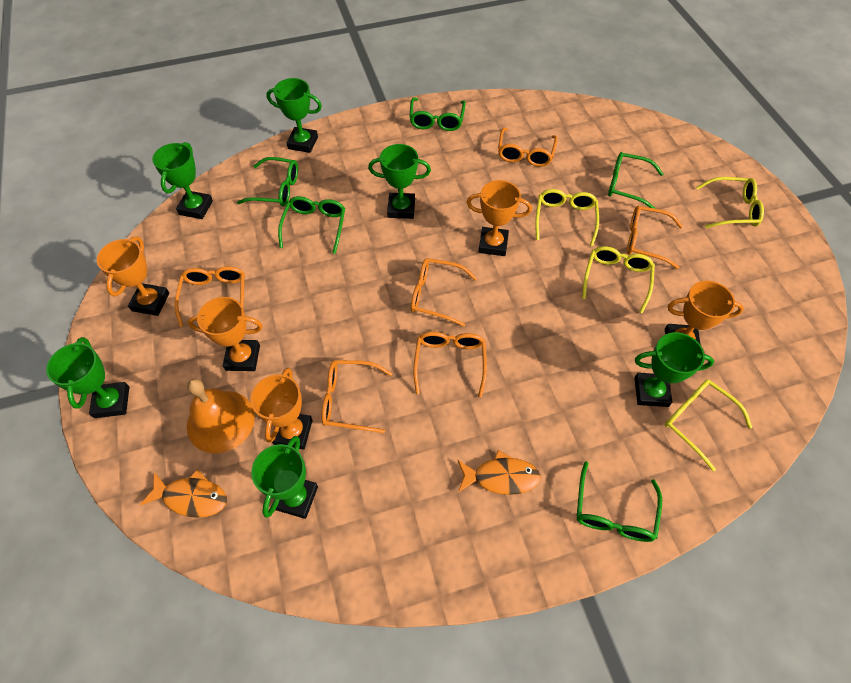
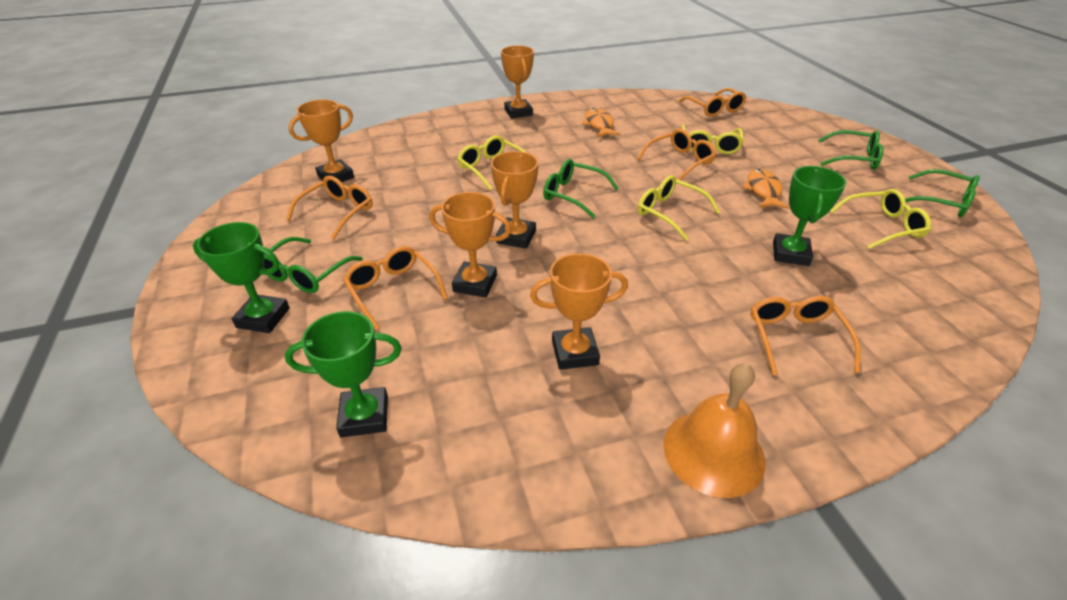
green glasses: [237,157,298,206] [278,196,345,254] [409,98,466,131] [577,461,662,542] [608,152,663,209] = 5 -> [264,237,363,293] [543,159,619,218] [818,130,883,170] [905,169,980,217] = 4
green trophy: [46,337,129,418] [152,142,213,219] [251,436,318,519] [266,78,322,153] [368,144,431,219] [634,332,714,407] = 6 -> [193,222,290,333] [285,311,402,437] [773,166,846,266] = 3
orange glasses: [174,266,245,327] [321,360,392,433] [411,258,477,326] [413,332,487,398] [498,128,558,167] [627,206,683,269] = 6 -> [286,176,373,239] [343,246,448,330] [637,129,716,180] [679,88,746,117] [751,296,861,375] = 5

